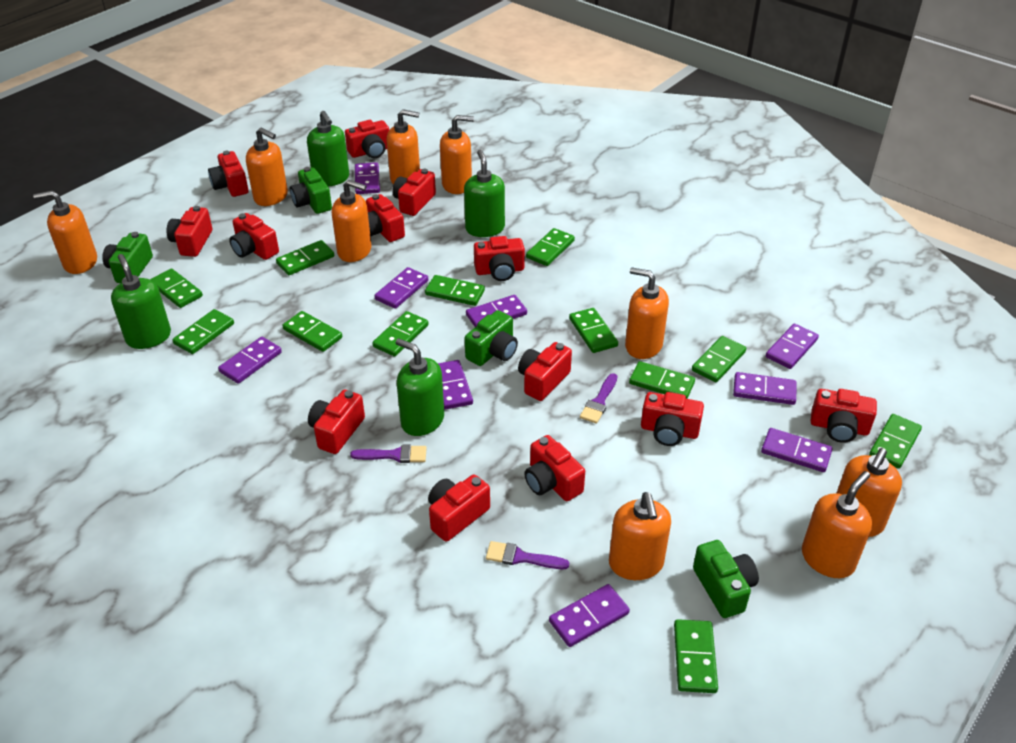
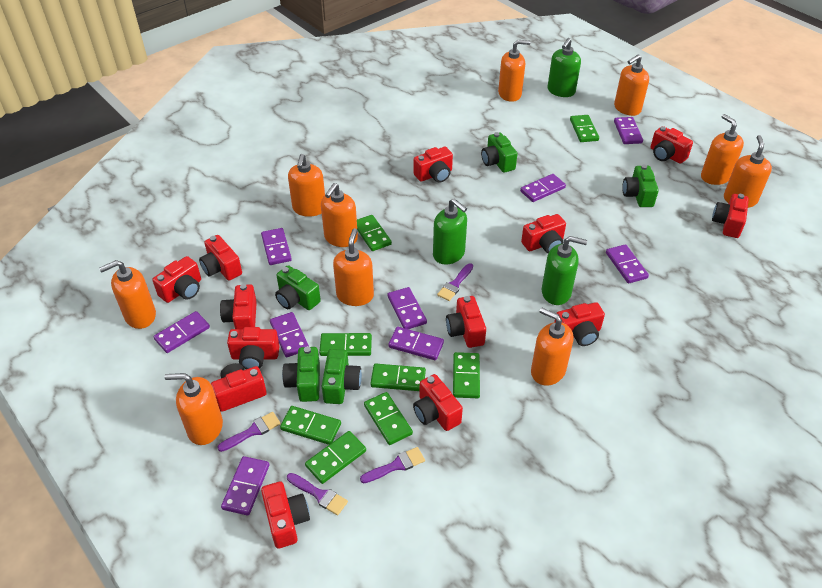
green camera: [102,232,153,283] [290,167,332,214] [465,310,518,366] [693,540,759,618] = 4 -> [275,265,321,310] [282,347,320,402] [322,349,362,404] [481,132,517,173] [622,164,659,207] = 5
green domino: [150,269,203,308] [172,309,234,354] [276,240,334,275] [283,311,342,352] [372,311,428,357] [425,275,485,306] [526,228,575,266] [569,308,618,353] [629,361,695,399] [674,619,718,693] [692,336,746,382] [869,414,922,469] = 12 -> [280,406,341,445] [305,431,366,484] [319,333,372,356] [357,215,392,251] [364,392,413,445] [370,364,426,391] [453,352,480,398] [570,115,599,142] = 8
green soap dispenser: [111,254,171,349] [307,111,349,186] [396,338,444,436] [464,150,505,237] = 4 -> [433,199,467,265] [542,236,587,305] [548,38,581,97] = 3
orange soap dispenser: [33,191,97,274] [246,128,288,206] [332,180,372,262] [386,109,420,184] [440,115,474,194] [609,492,671,580] [625,267,669,359] [802,471,872,578] [837,448,902,537] = 9 -> [99,260,156,329] [164,373,223,445] [288,154,325,217] [321,183,358,247] [333,228,374,306] [498,40,530,102] [531,308,574,386] [614,54,649,116] [701,114,744,185] [724,135,772,208] = 10
purple brush: [350,445,427,463] [486,541,569,569] [580,373,617,424] = 3 -> [217,412,281,452] [287,473,348,515] [360,447,425,483] [437,263,473,301] = 4

